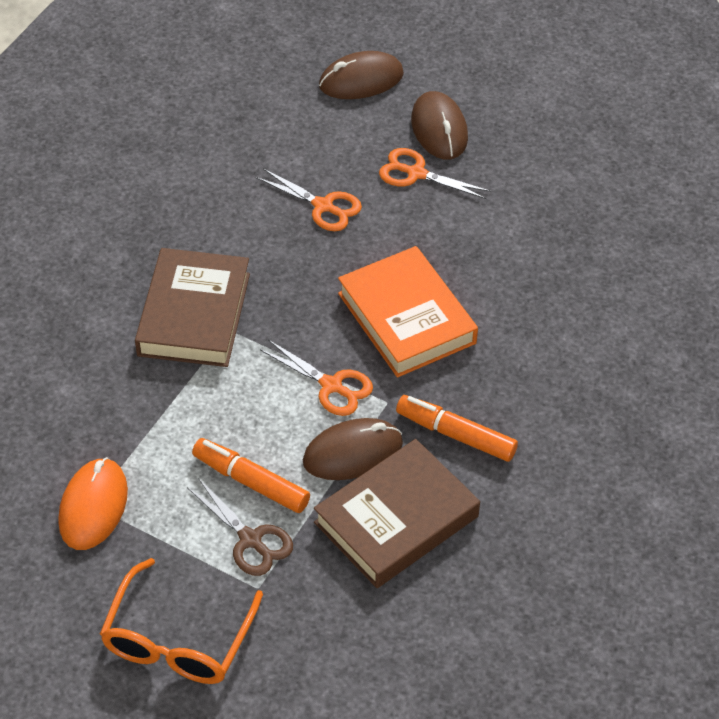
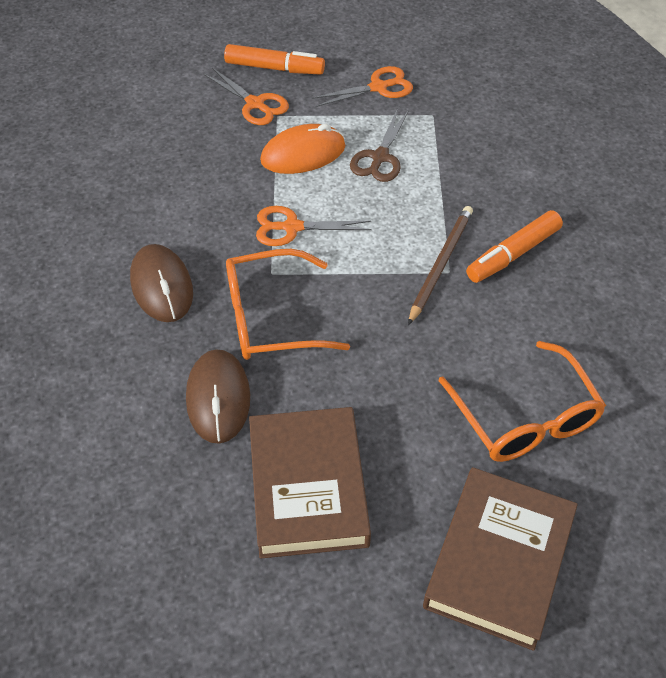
brown mouse: [303,418,403,480] [319,51,404,99] [411,91,468,159] = 3 -> [130,244,193,322] [186,349,250,444] = 2
brown pencil: none = 0 -> [408,206,473,325] = 1
orange book: [338,246,478,377] = 1 -> none = 0
orange glasses: [100,558,263,684] = 1 -> [226,249,350,360] [438,341,606,462] = 2

